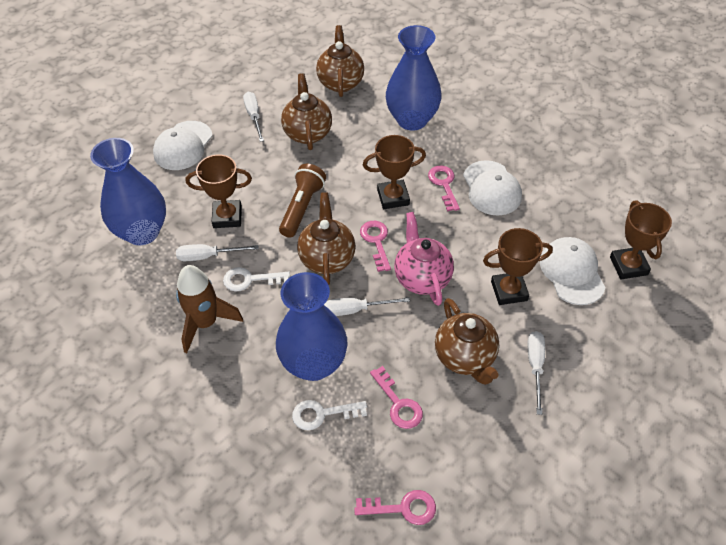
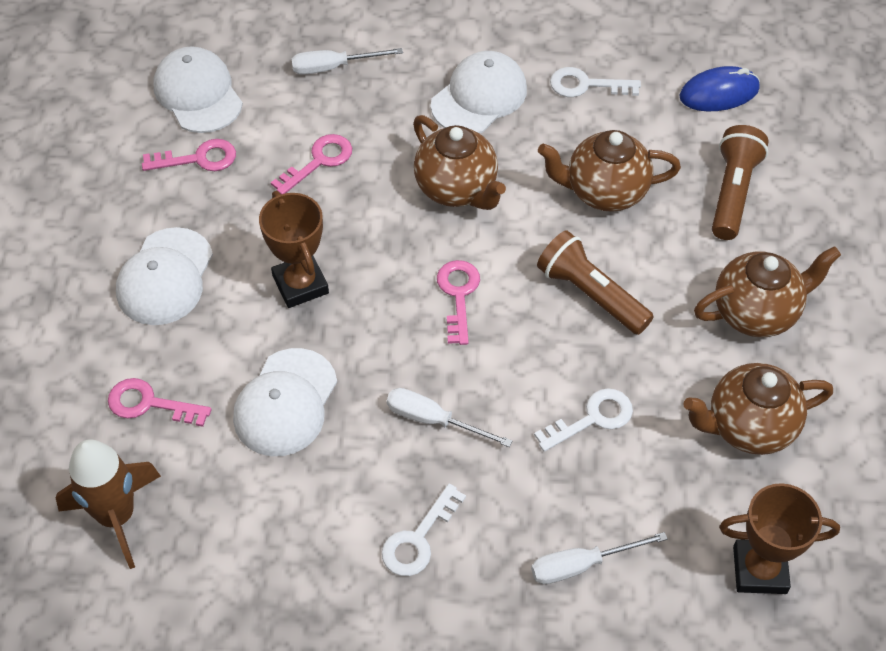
blue mouse: none = 0 -> [679,66,760,111] = 1
blue vase: [90,138,166,245] [276,272,348,381] [386,25,442,131] = 3 -> none = 0
brown flashlight: [279,164,326,238] = 1 -> [537,230,654,335] [712,125,769,240] = 2
brown trophy: [186,155,252,228] [363,135,426,209] [483,228,553,305] [610,200,672,279] = 4 -> [259,191,329,308] [719,483,840,594] = 2
pink teapot: [394,212,454,306] = 1 -> none = 0
white cap: [153,121,213,170] [463,160,522,216] [540,237,606,305] = 3 -> [116,227,213,325] [154,46,243,133] [233,348,337,456] [431,51,527,133] = 4
white key: [223,267,290,292] [292,400,367,430] = 2 -> [382,484,466,576] [534,388,633,452] [550,67,641,97] = 3
white screwdriver: [176,244,259,261] [243,92,264,142] [324,297,410,316] [528,331,545,415] = 4 -> [292,48,403,75] [387,388,512,447] [531,532,668,584] = 3

